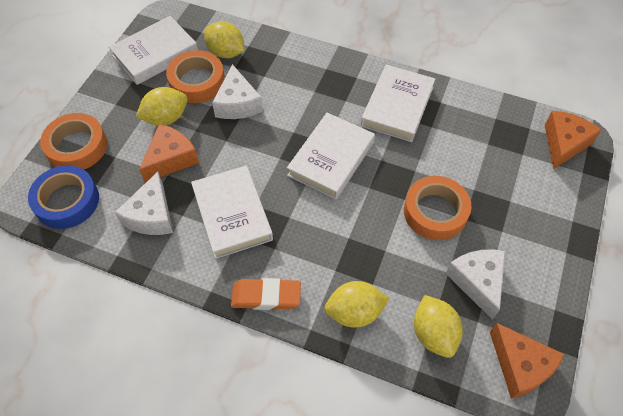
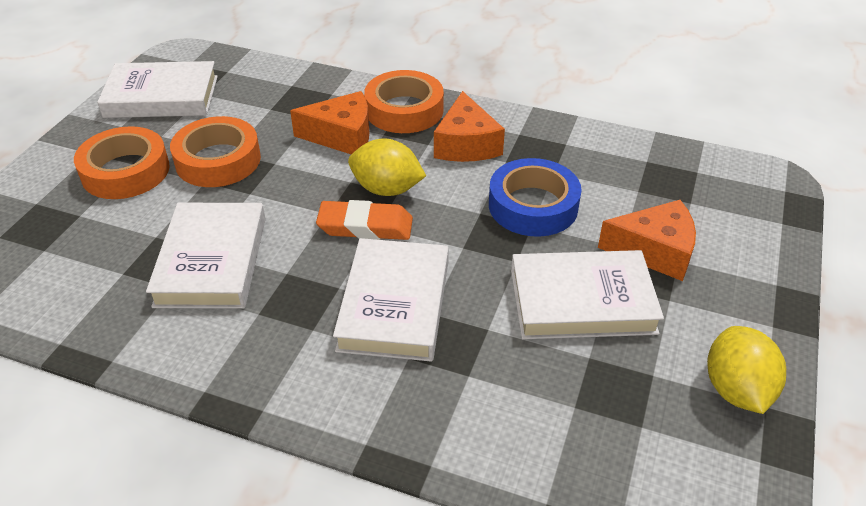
white cheese: [115,172,173,235] [212,64,263,119] [446,250,505,320] = 3 -> none = 0
yellow lemon: [136,87,188,126] [204,21,245,58] [324,281,389,328] [414,295,463,358] = 4 -> [348,138,426,196] [707,326,786,414] = 2

